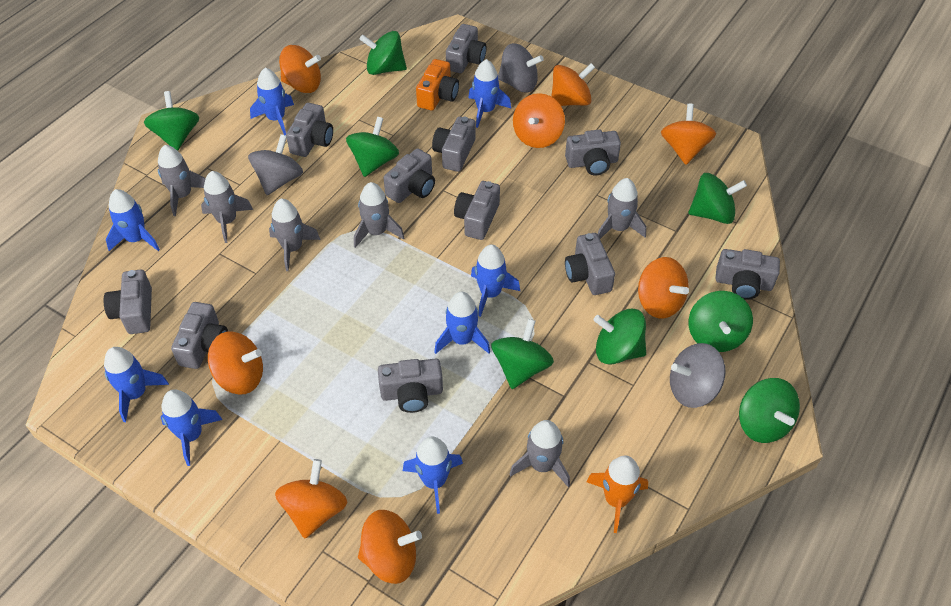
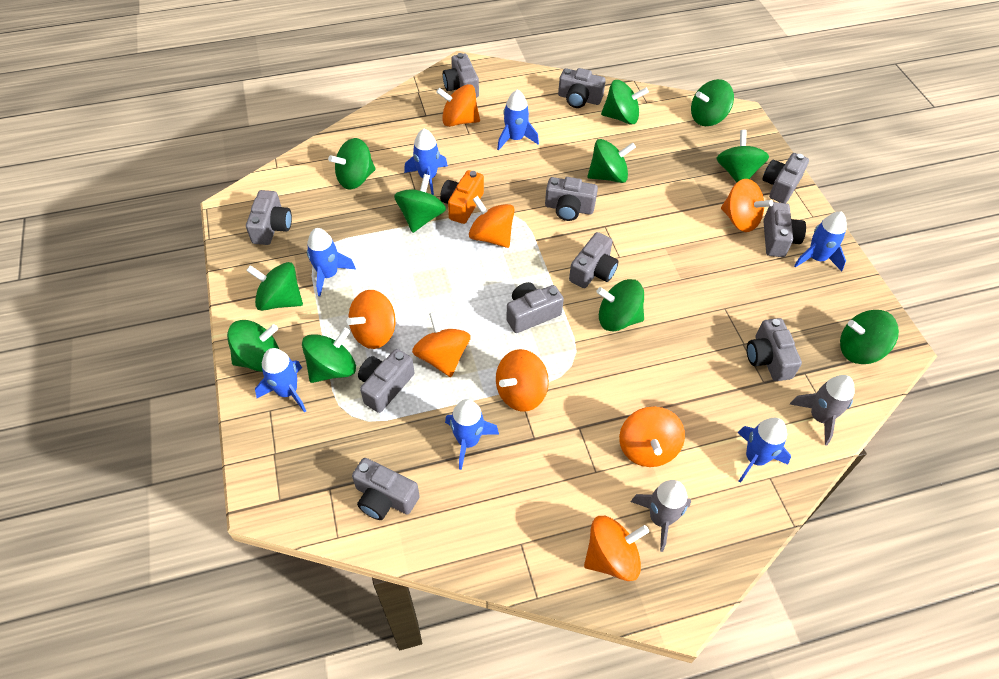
blue rocket: [104,347,169,422] [106,189,160,251] [161,389,222,466] [250,68,294,135] [403,436,463,514] [434,292,490,354] [469,59,511,128] [471,245,520,317] = 8 -> [255,348,306,413] [307,228,356,296] [404,129,448,195] [445,399,499,470] [497,89,539,151] [738,418,791,483] [794,212,847,271] = 7
green spinning top: [144,91,199,151] [346,117,399,177] [359,31,407,75] [491,319,554,389] [593,309,646,364] [688,173,747,224] [689,291,753,352] [739,378,800,443] = 8 -> [227,320,279,372] [246,262,303,311] [302,328,356,383] [328,138,376,189] [394,174,446,233] [588,139,636,183] [596,279,644,331] [601,80,649,124] [691,79,734,126] [716,130,769,182] [840,310,899,364] = 11
grey rocket: [158,145,205,216] [201,171,253,243] [269,199,321,271] [354,182,404,248] [510,420,570,487] [598,178,646,239] = 6 -> [631,480,691,552] [790,375,855,446] = 2
grey spinning top: [248,135,303,195] [498,43,544,93] [670,343,726,408] = 3 -> none = 0
orange rocket: [586,456,648,533] = 1 -> none = 0

